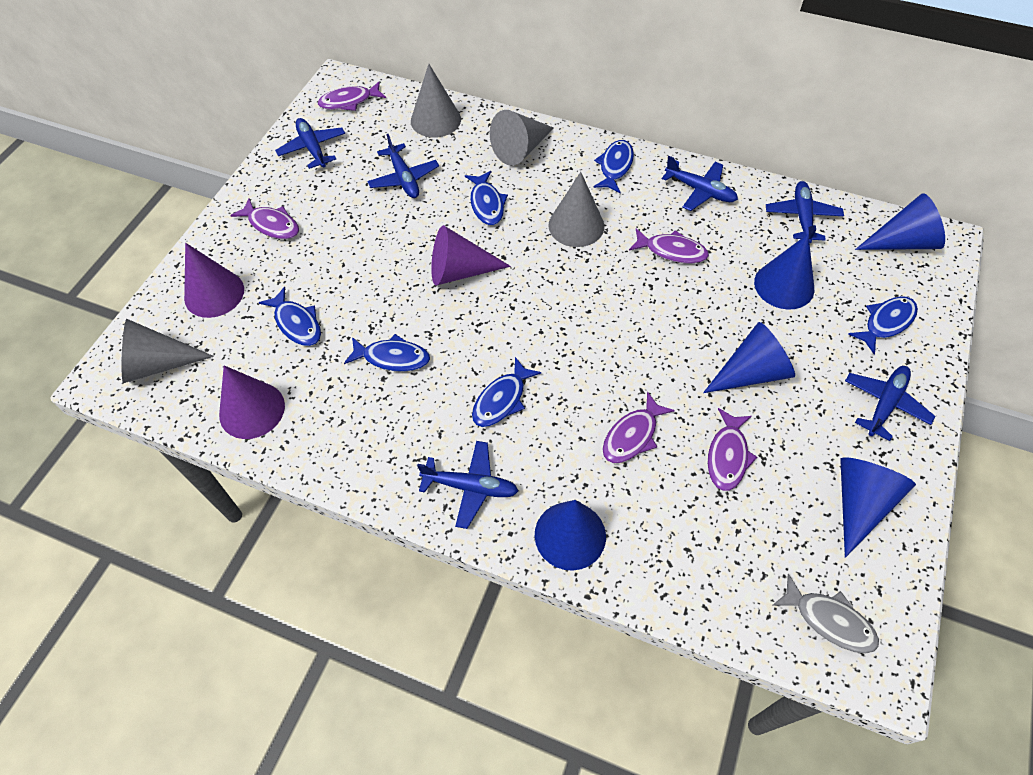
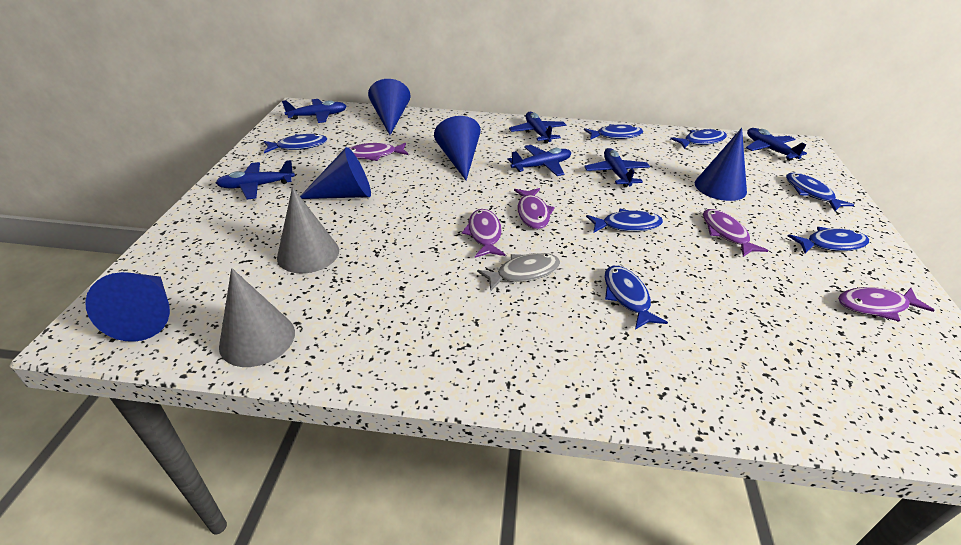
blue fish: [259,287,321,346] [344,334,430,372] [465,171,508,225] [472,357,542,427] [593,140,634,193] [848,296,918,354] = 6 -> [264,134,327,153] [584,124,643,140] [586,209,663,233] [604,266,668,330] [670,129,727,149] [786,173,854,211] [788,227,869,253] = 7
grey cone: [121,319,214,383] [411,64,461,138] [490,110,554,166] [548,172,604,247] = 4 -> [219,268,295,367] [277,187,339,273] = 2
purple cone: [184,243,244,318] [219,365,285,439] [431,225,511,285] = 3 -> none = 0

